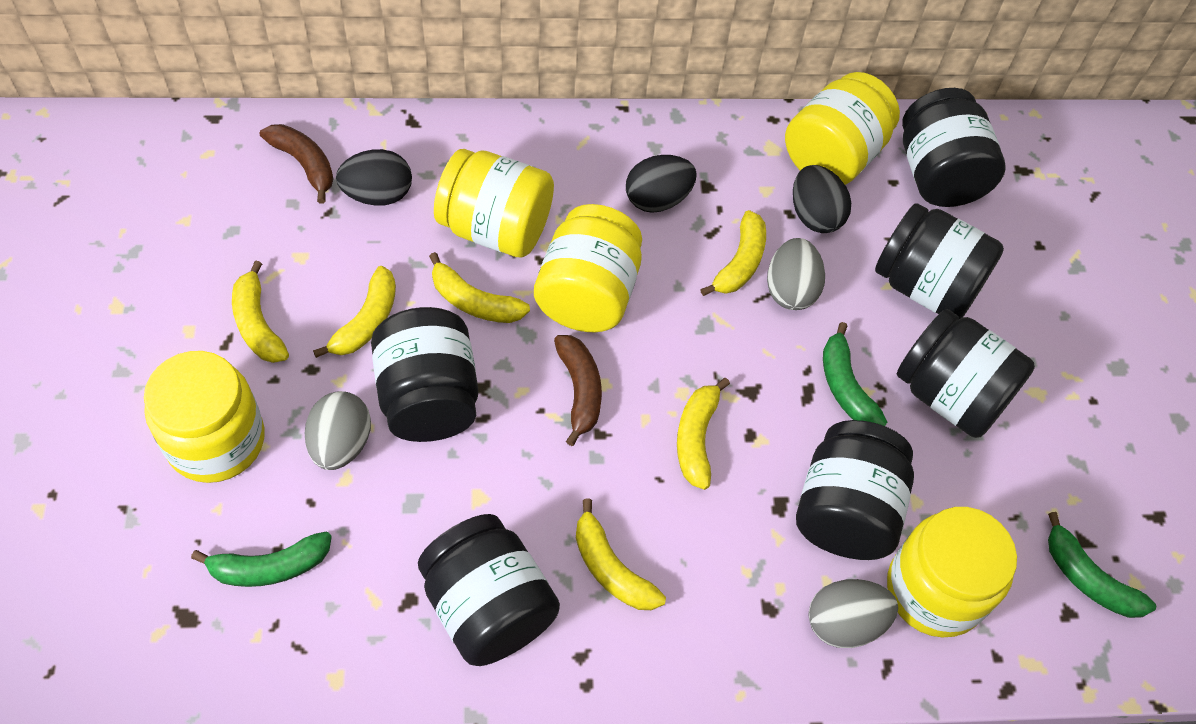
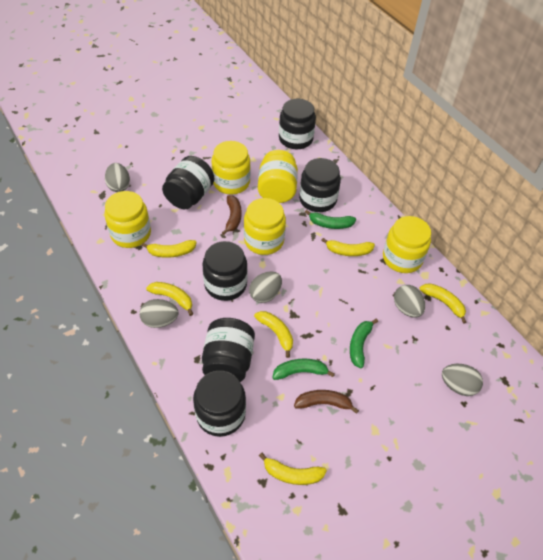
black egg: [336,149,412,206] [626,155,697,213] [793,165,851,233] = 3 -> none = 0
grey egg: [305,391,371,470] [767,238,825,310] [808,579,898,648] = 3 -> [105,163,130,192] [139,299,178,328] [249,272,282,303] [394,285,425,318] [442,364,483,396] = 5

